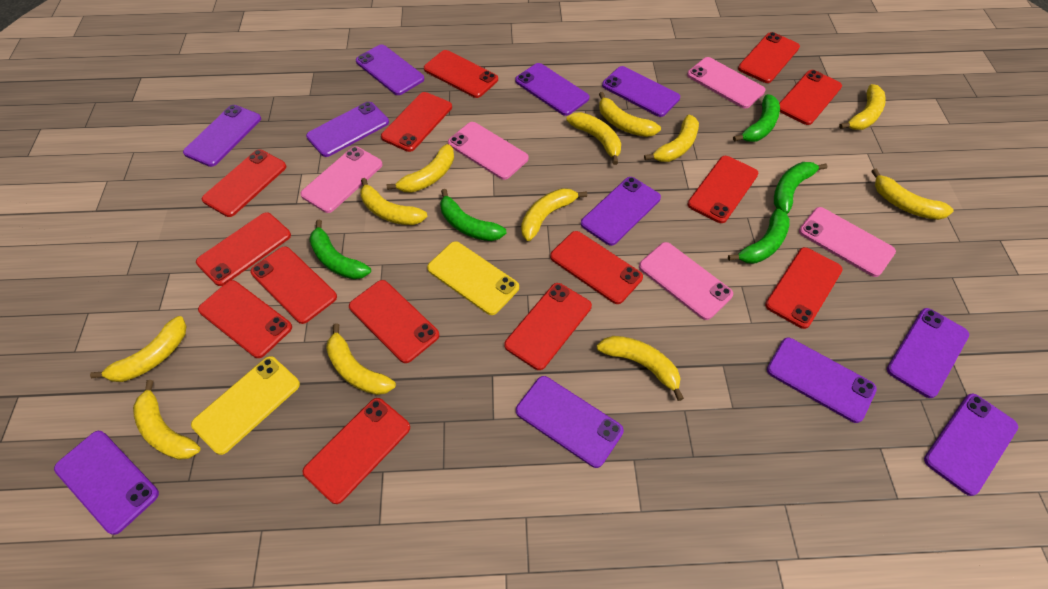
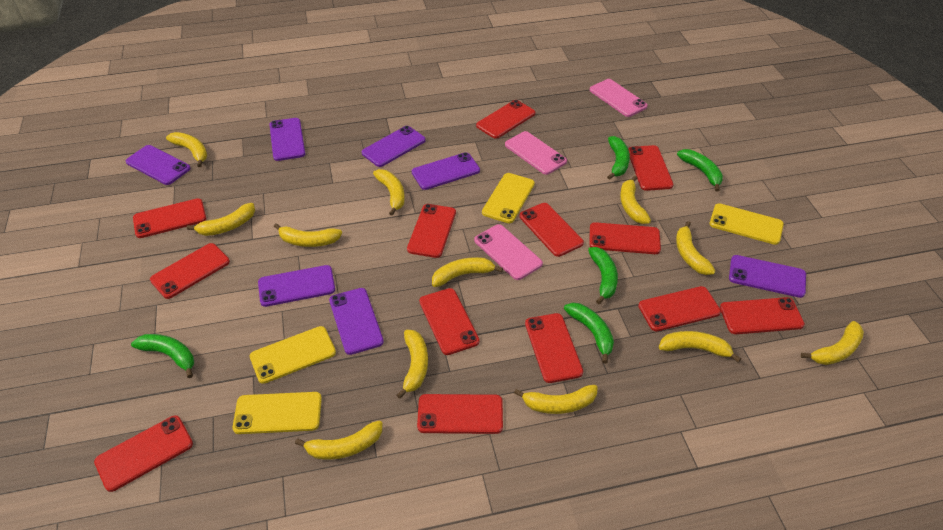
pink phone: [300,147,383,213] [448,122,529,180] [639,242,733,320] [687,57,765,109] [799,207,896,277] = 5 -> [474,224,543,280] [505,131,567,175] [590,79,648,117] = 3
purple phone: [54,431,159,535] [183,105,261,167] [306,102,389,157] [356,44,425,95] [515,63,589,116] [516,376,624,468] [581,177,661,246] [602,66,680,117] [767,338,877,423] [887,308,969,398] [924,394,1018,496] = 11 -> [126,145,191,185] [258,265,335,307] [269,118,305,161] [329,288,384,355] [362,126,426,167] [412,152,480,190] [729,255,806,298] = 7
red phone: [196,212,291,286] [198,280,292,358] [202,150,286,217] [250,246,337,324] [302,398,410,504] [349,280,439,363] [381,92,452,152] [424,50,498,98] [504,283,592,370] [550,231,643,304] [688,156,758,223] [738,32,800,83] [765,247,843,329] [779,70,842,125] = 14 -> [94,415,193,492] [133,198,206,238] [150,243,230,299] [407,204,456,258] [417,394,503,434] [419,288,480,355] [476,100,535,139] [520,203,584,257] [525,313,583,383] [589,222,661,254] [628,145,674,191] [638,286,721,332] [720,297,805,334] = 13
yellow phone: [191,356,300,455] [427,241,519,315] = 2 -> [233,392,322,434] [250,326,336,384] [482,173,535,223] [710,203,784,245] = 4

